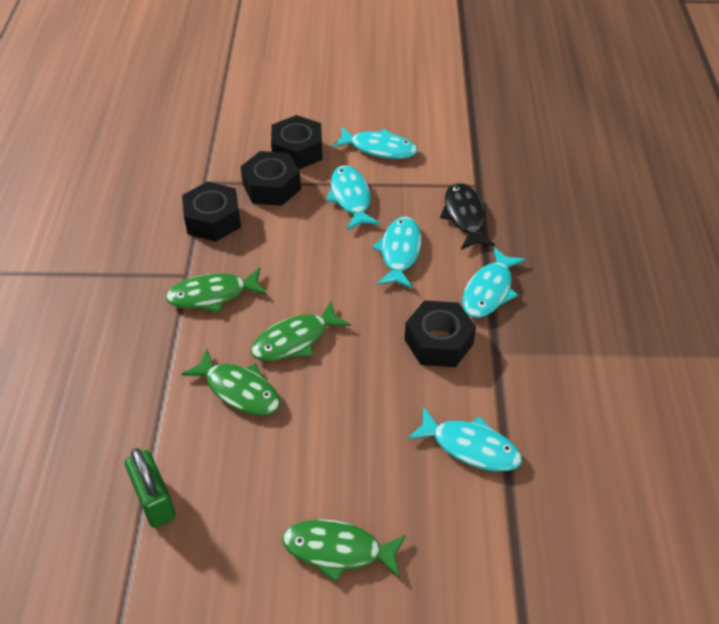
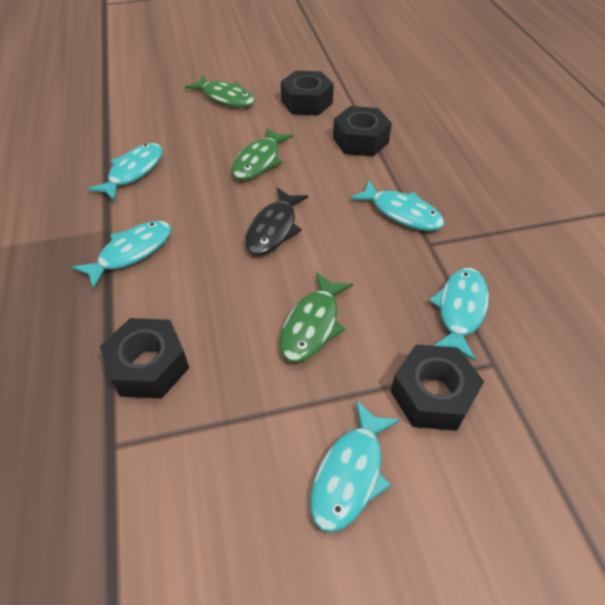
green fish: [166,268,267,313] [182,349,280,415] [251,301,351,361] [282,519,406,582] = 4 -> [185,76,255,107] [231,127,293,180] [280,272,353,362] = 3
green padlock: [125,448,176,528] = 1 -> none = 0

